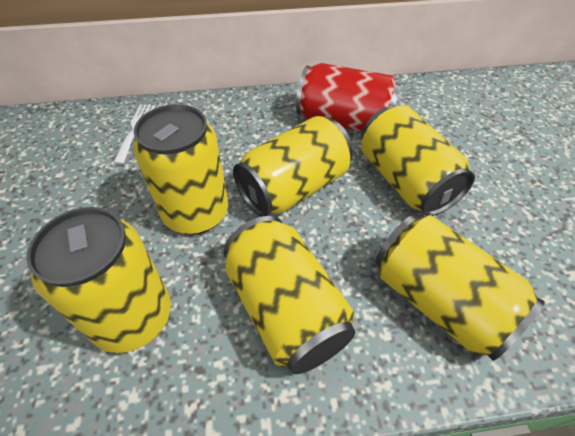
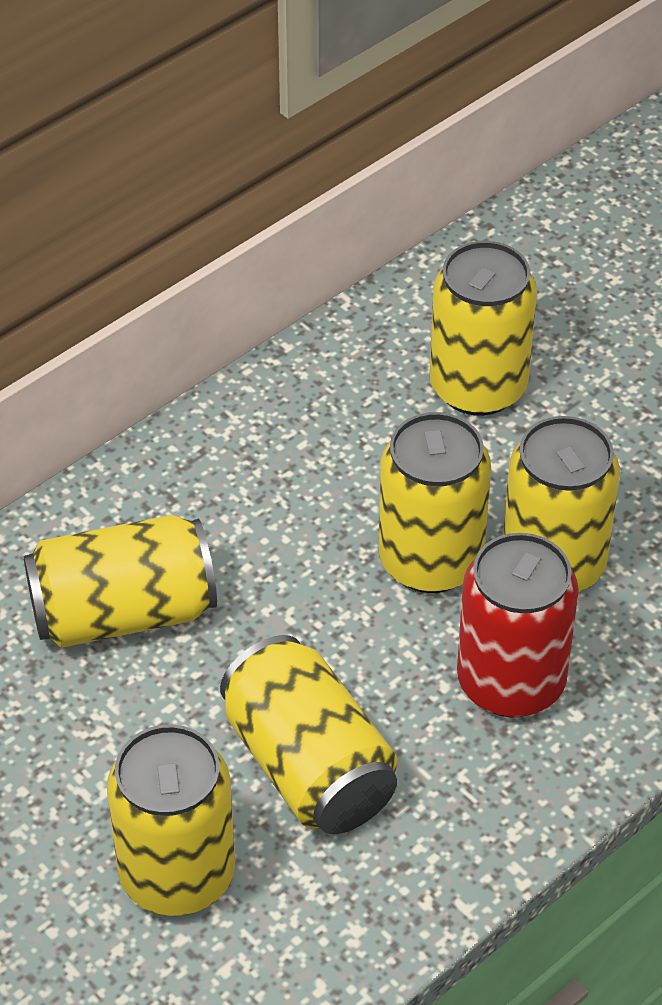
white fork: [113,104,155,165] = 1 -> none = 0

